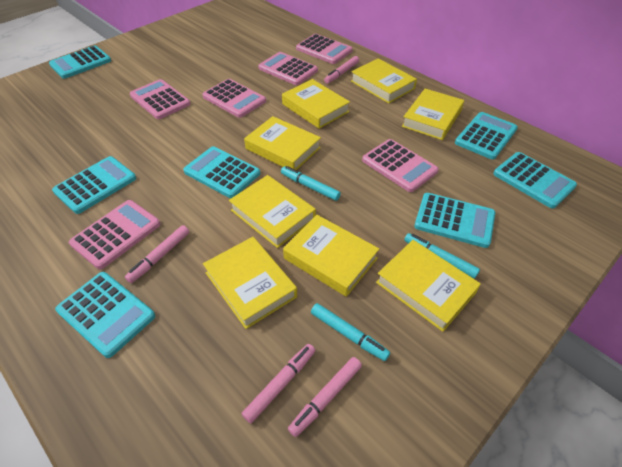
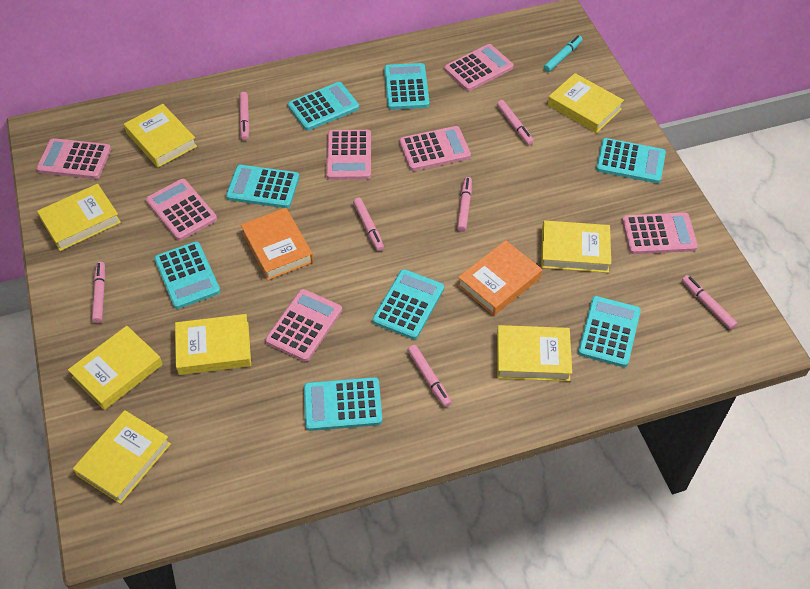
orange book: none = 0 -> [241,208,314,280] [458,240,542,316] = 2
pink calculator: [69,200,160,269] [130,79,191,119] [202,79,266,118] [258,52,318,85] [296,34,353,64] [362,139,439,192] = 6 -> [36,138,111,179] [146,179,217,241] [265,289,342,362] [326,130,371,180] [399,126,471,171] [444,44,514,91] [622,212,698,254] = 7
pink marker: [125,225,189,283] [242,344,316,423] [288,357,362,437] [324,56,359,84] = 4 -> [92,262,105,323] [239,92,250,140] [353,198,384,251] [408,345,451,407] [457,177,472,232] [497,100,534,145] [682,275,738,330] = 7
turquoise calculator: [49,45,111,79] [52,156,136,214] [55,272,155,358] [183,146,260,198] [414,193,495,248] [455,112,518,159] [493,152,577,208] = 7 -> [154,242,220,309] [226,165,299,208] [288,82,359,131] [304,377,382,431] [373,269,444,340] [384,63,430,110] [578,296,641,367] [596,138,666,183] = 8
turquoise marker: [281,166,341,201] [311,303,390,361] [404,233,480,279] = 3 -> [544,36,583,72] = 1

